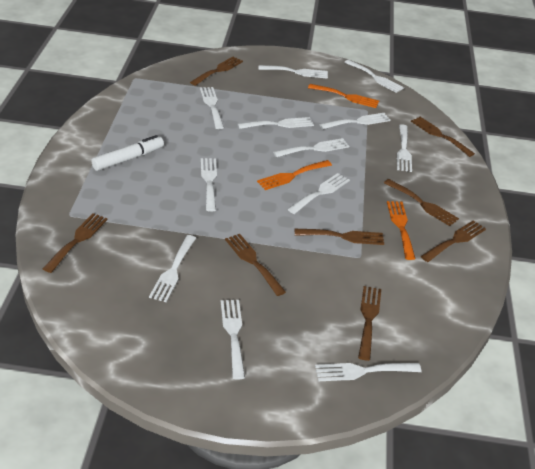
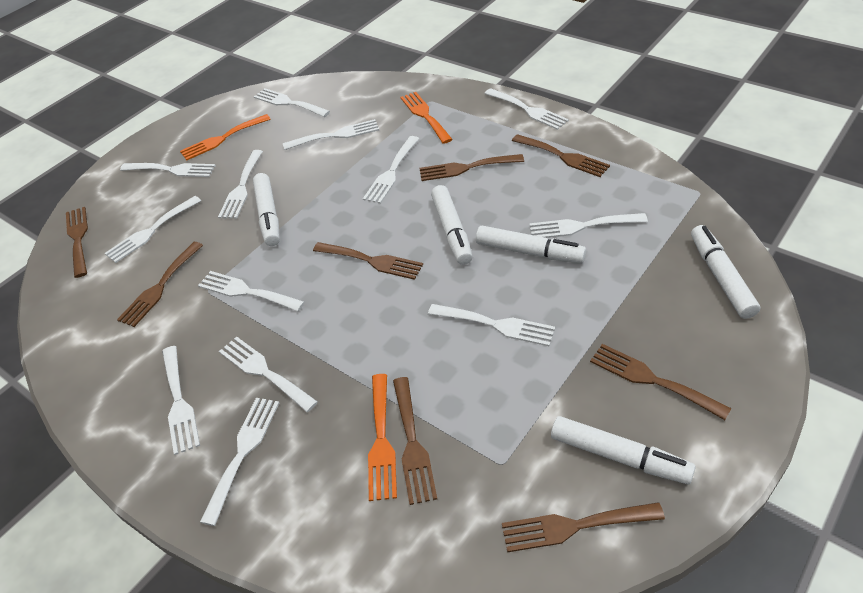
white fork: [149,235,196,302] [200,87,224,129] [201,158,217,212] [221,300,245,379] [238,117,314,129] [258,65,328,79] [273,138,349,157] [287,173,350,214] [315,363,421,381] [319,113,391,129] [344,60,404,93] [397,124,412,172] = 12 -> [105,196,201,263] [120,163,216,177] [162,346,200,455] [198,271,305,312] [200,398,279,526] [218,150,263,219] [219,337,318,412] [254,88,330,117] [283,119,379,150] [363,136,419,204] [428,304,555,346] [484,88,569,130] [529,213,648,238] = 13
white marker: [91,135,164,171] = 1 -> [253,173,280,246] [431,185,473,265] [476,226,586,263] [551,416,696,484] [691,225,760,319] = 5

